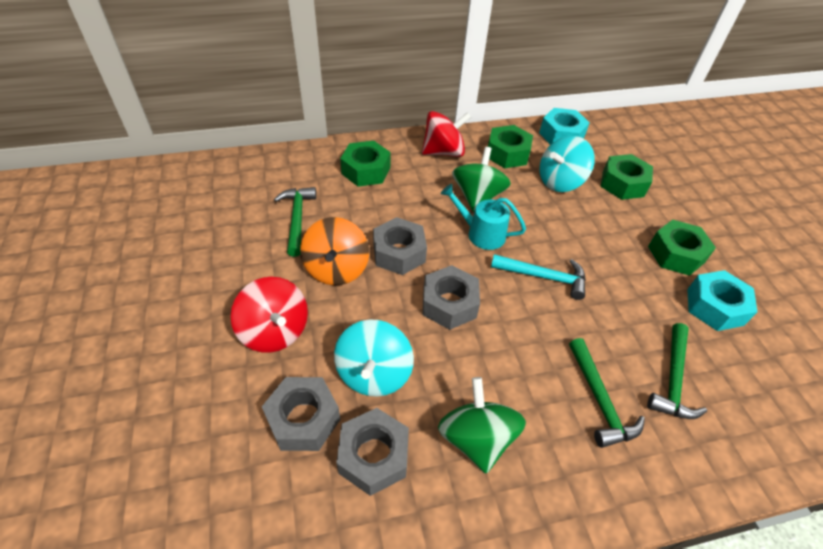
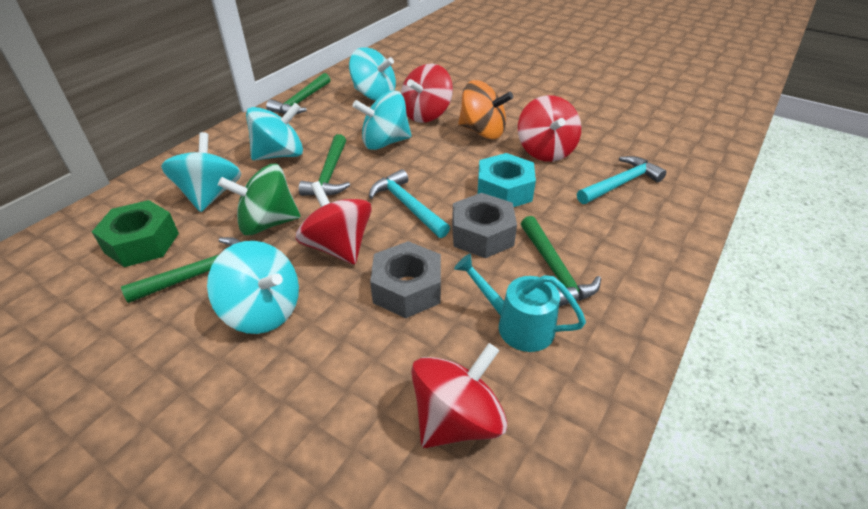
green hammer: [274,187,316,257] [569,338,645,448] [647,323,707,419] = 3 -> [121,237,241,303] [266,73,331,115] [299,134,350,196] [521,216,601,307] = 4
green nut: [340,141,391,187] [488,125,533,168] [600,154,653,200] [648,220,716,276] = 4 -> [92,200,179,267] = 1
green spinning top: [438,377,526,474] [452,147,511,212] = 2 -> [218,164,301,235] = 1
grey nut: [262,377,340,451] [336,408,409,496] [373,217,427,275] [423,265,480,330] = 4 -> [370,241,441,318] [452,193,517,258] = 2
red spinning top: [231,277,308,353] [422,111,471,157] = 2 -> [295,181,372,265] [401,64,453,123] [411,343,507,448] [518,95,581,162] = 4
turquoise hammer: [491,254,586,300] = 1 -> [369,169,450,238] [577,156,666,204] = 2
turquoise nut: [539,108,590,145] [687,270,758,331] = 2 -> [478,153,536,207] = 1
turquoise spinning top: [334,319,414,397] [540,136,595,192] = 2 -> [161,132,241,212] [207,241,299,334] [246,103,303,160] [349,47,396,101] [353,91,412,150] = 5

